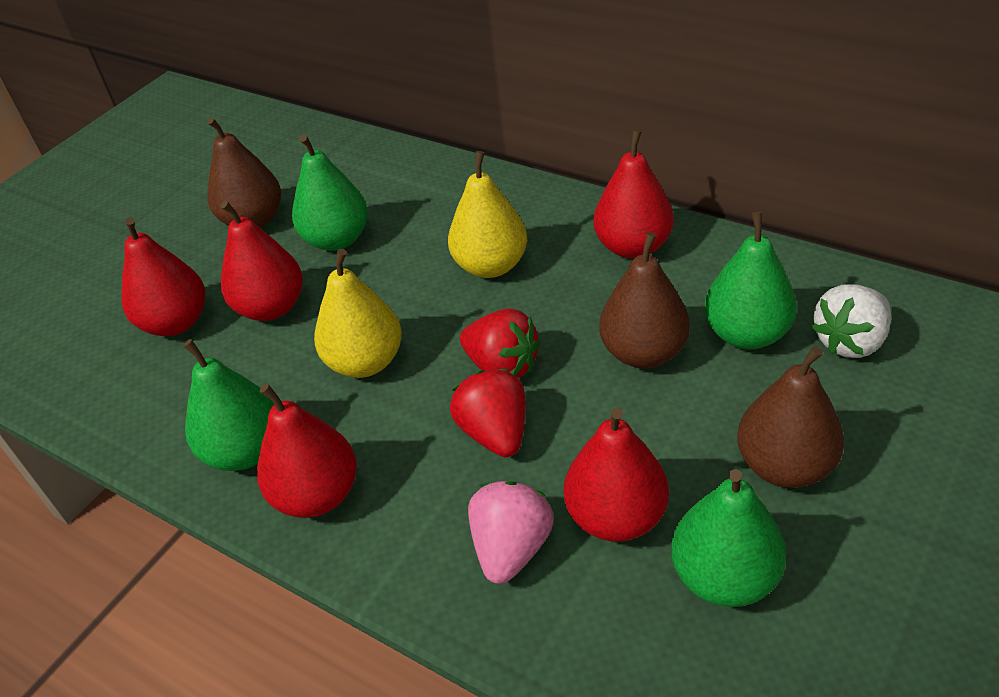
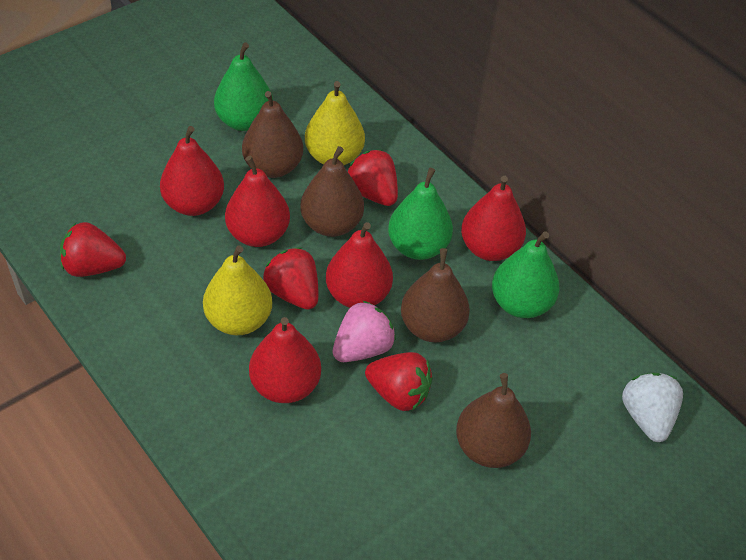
brown pear: [207,117,281,228] [599,232,690,368] [737,346,844,488] = 3 -> [242,91,303,178] [300,146,364,237] [401,248,470,342] [456,373,531,468] = 4
green pear: [183,339,275,471] [292,135,368,251] [671,469,786,607] [704,212,797,350] = 4 -> [214,42,273,131] [388,168,453,260] [492,231,559,318] = 3
red strawberry: [450,369,526,457] [460,308,540,378] = 2 -> [60,222,126,277] [263,247,318,310] [348,150,398,206] [365,352,433,411] = 4

